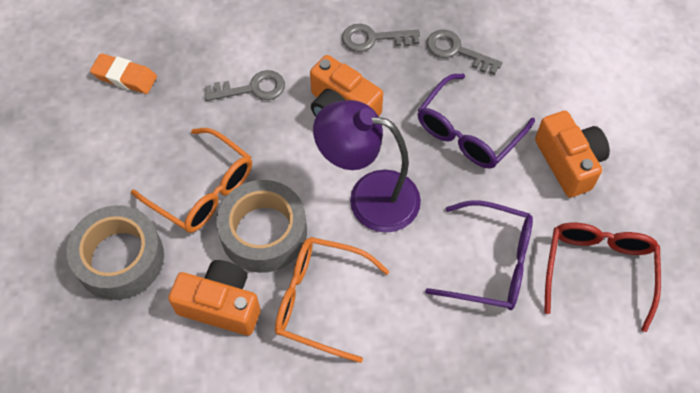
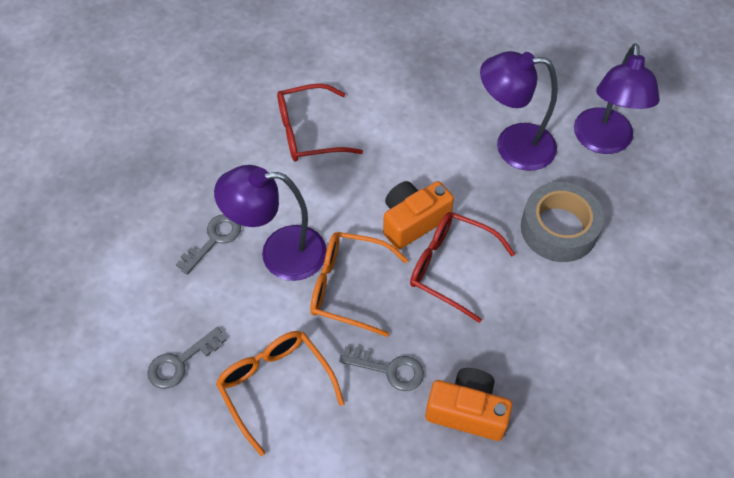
grey tape: [67,205,164,300] [217,180,307,273] = 2 -> [521,182,604,262] = 1
orange camera: [168,260,260,336] [310,55,383,117] [535,111,610,198] = 3 -> [383,181,454,250] [425,368,512,441] = 2
orange eraser: [90,53,157,94] = 1 -> none = 0
purple glasses: [418,74,535,169] [425,200,533,310] = 2 -> none = 0
purple lamp: [313,100,421,233] = 1 -> [214,165,327,281] [480,51,558,171] [574,43,660,154] = 3
red glasses: [544,223,661,332] = 1 -> [277,83,363,162] [410,212,515,323] = 2

